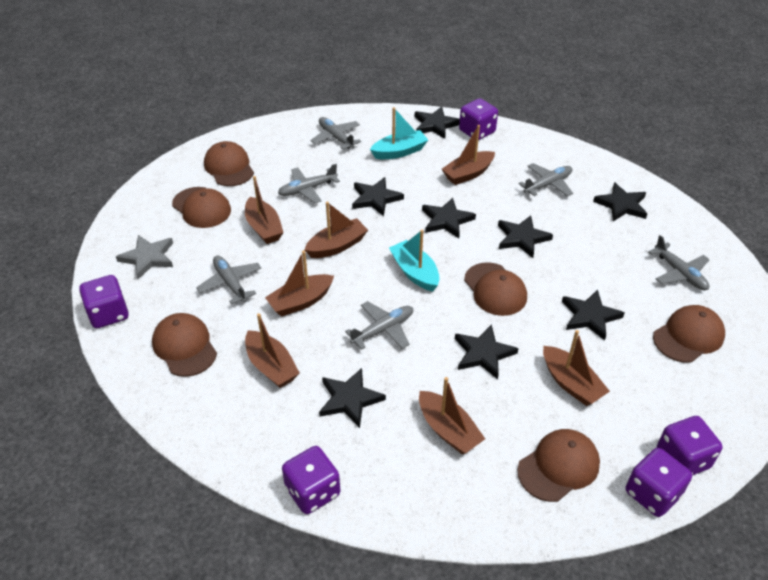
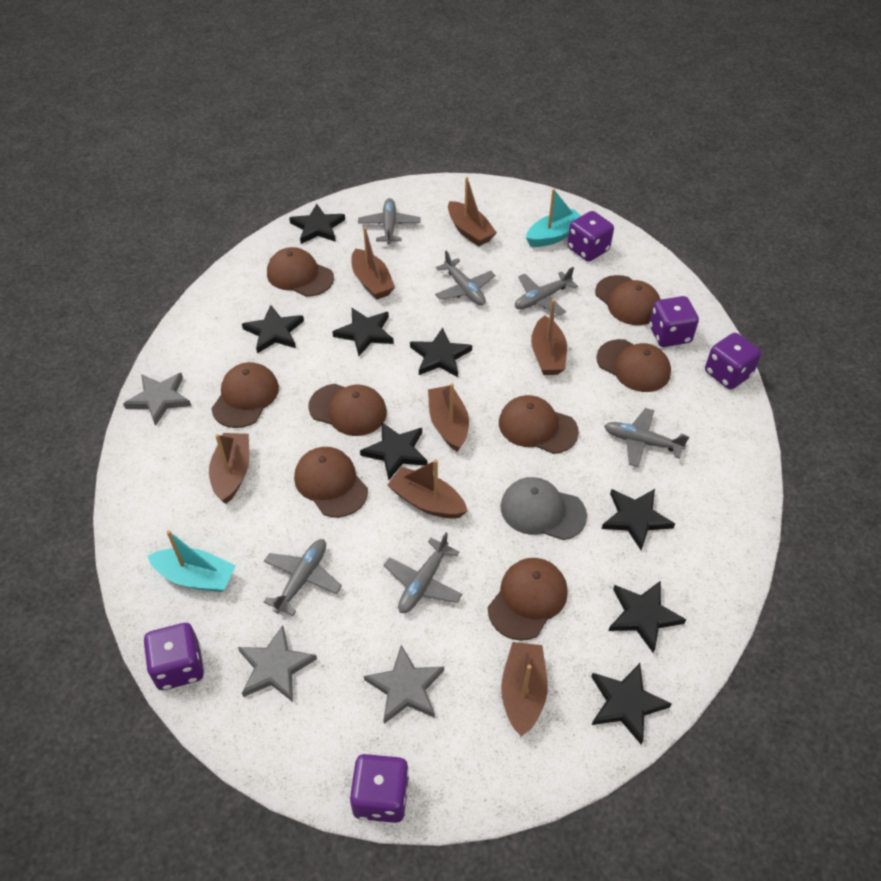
brown cap: [152,313,217,377] [172,187,231,228] [204,141,254,186] [464,262,527,316] [517,429,600,502] [653,305,725,363] = 6 -> [211,362,279,428] [267,247,334,297] [294,447,368,517] [308,384,387,436] [488,558,568,641] [499,395,579,454] [595,275,661,325] [596,339,671,392] = 8
grey cap: none = 0 -> [501,477,587,540] = 1
grey star: [116,235,173,279] = 1 -> [123,373,191,426] [238,625,317,702] [364,645,444,724] = 3

